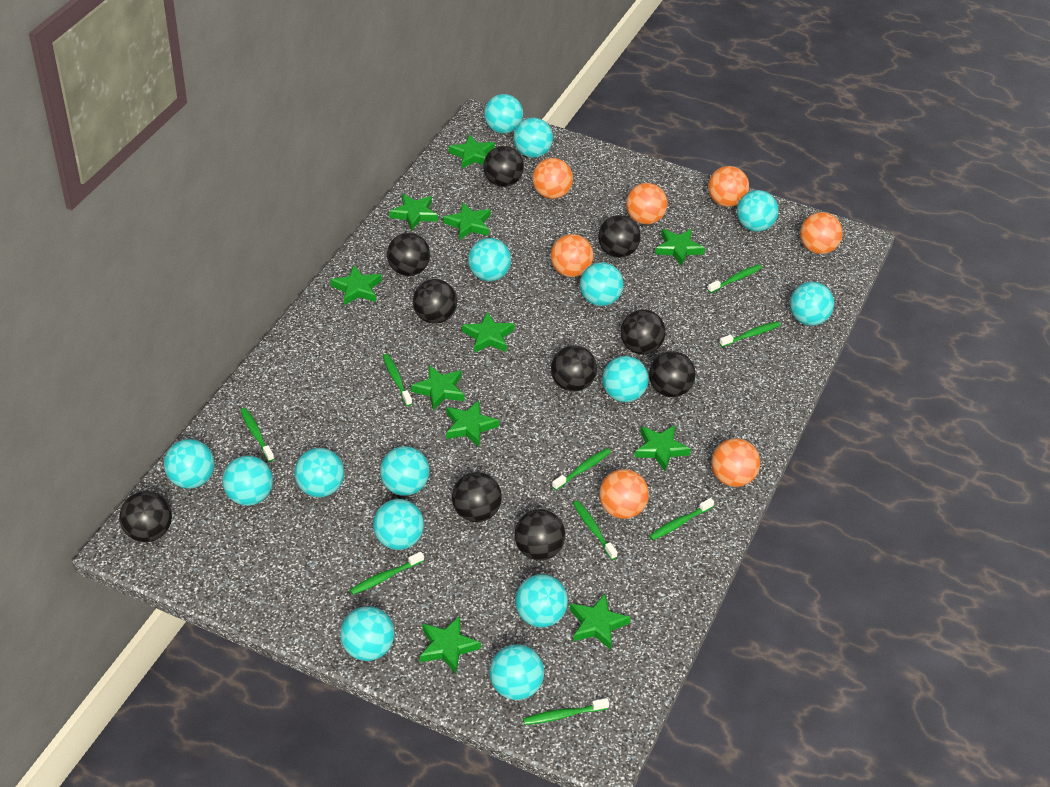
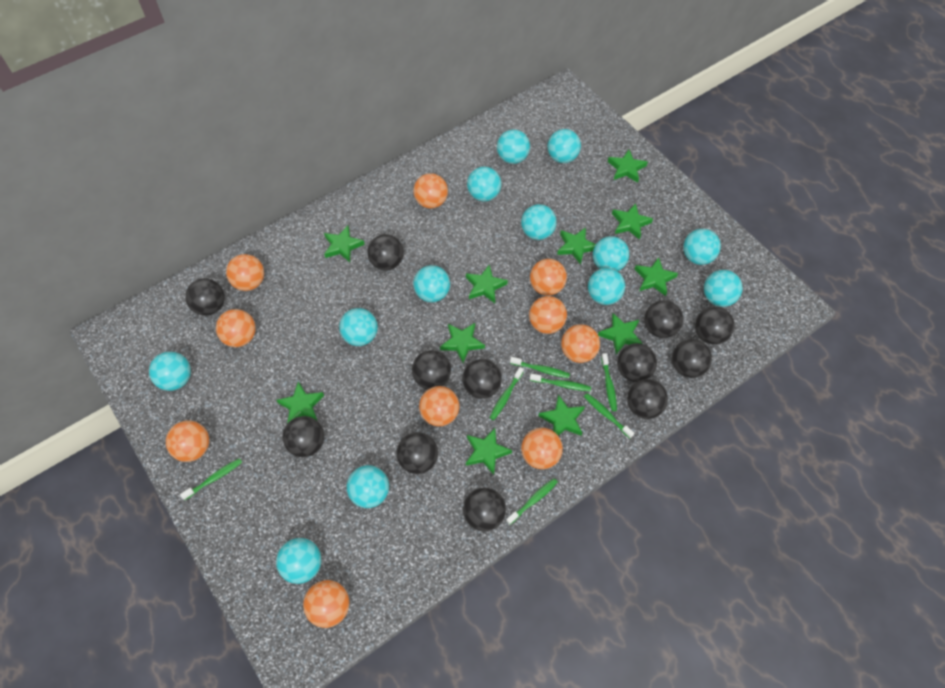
black ball: [119,491,172,542] [387,233,430,276] [413,279,457,324] [452,472,502,522] [483,146,524,187] [515,509,565,560] [551,345,597,391] [598,215,641,258] [620,309,666,355] [649,351,695,397] = 10 -> [185,278,225,316] [282,416,324,457] [367,234,404,271] [397,432,438,474] [412,350,451,389] [462,359,502,399] [463,487,506,531] [617,343,657,382] [627,379,668,419] [644,300,683,338] [672,339,712,378] [695,307,735,345] = 12
green toothbrush: [240,408,274,462] [350,552,424,595] [383,354,412,406] [523,698,609,725] [552,448,611,490] [573,501,618,560] [649,498,714,540] [707,264,762,293] [719,321,781,347] = 9 -> [180,458,242,500] [490,367,524,420] [506,478,558,525] [510,357,570,378] [530,374,591,391] [584,393,634,438] [601,353,617,411] = 7
orange ball: [532,158,573,199] [551,234,593,277] [599,469,649,519] [626,183,668,225] [708,166,749,207] [711,438,760,487] [800,212,843,254] = 7 -> [166,420,209,462] [216,309,256,347] [226,254,264,291] [303,580,349,628] [413,173,448,208] [419,386,459,426] [521,428,563,469] [529,296,567,334] [530,259,567,296] [561,324,600,363] = 10
turquoise ball: [164,439,215,489] [222,455,273,506] [294,448,344,498] [340,606,394,661] [373,499,424,550] [380,446,430,496] [468,238,511,281] [484,94,523,134] [489,644,544,700] [513,118,553,158] [515,574,568,627] [580,262,624,306] [602,356,649,402] [737,190,779,232] [790,282,834,326] = 15 -> [149,351,191,391] [276,538,321,584] [339,308,378,346] [347,465,389,508] [413,265,450,302] [467,167,501,201] [497,129,530,164] [521,204,557,240] [547,129,581,163] [588,268,625,305] [593,236,629,271] [683,229,721,265] [704,270,742,307] = 13

